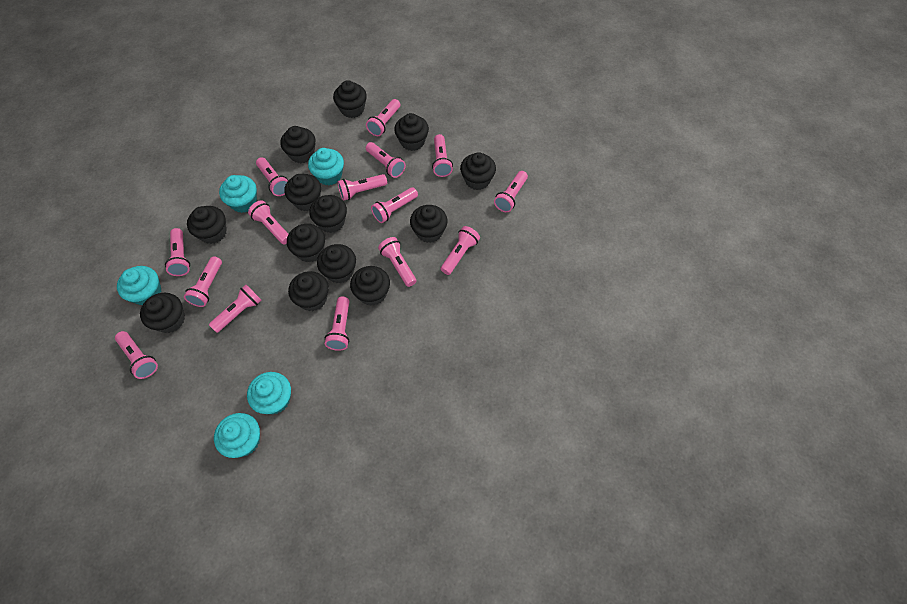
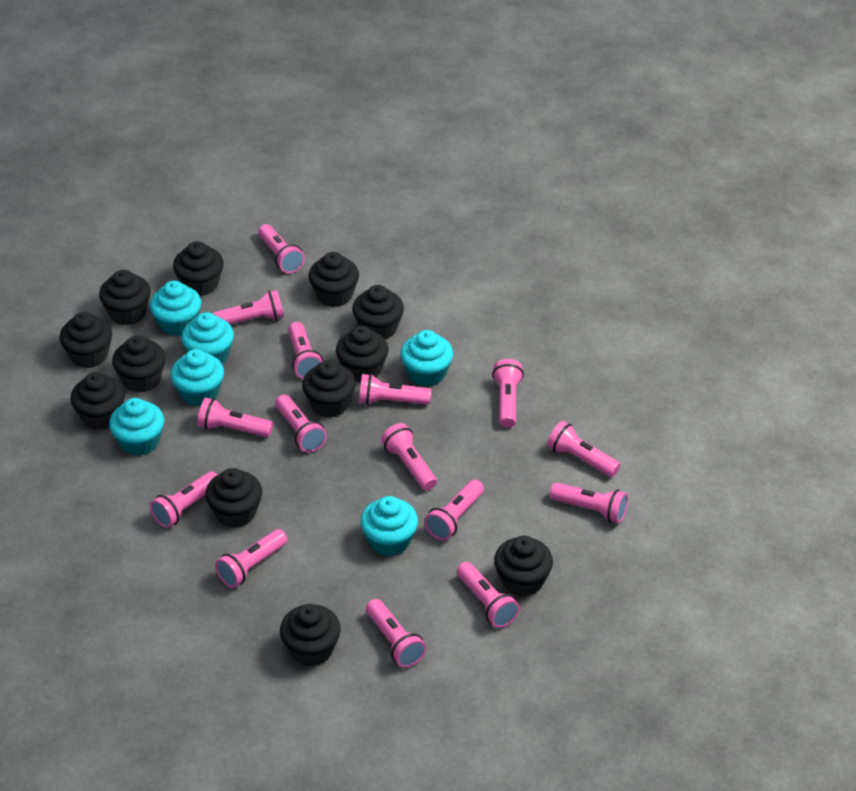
black cupcake: [140,293,185,333] [187,206,227,244] [280,126,316,163] [285,174,321,211] [287,224,325,262] [288,271,329,311] [309,195,347,233] [317,244,356,283] [333,80,367,118] [350,266,390,306] [394,113,429,151] [410,205,448,243] [460,152,496,190] = 13 -> [59,312,112,368] [70,372,125,430] [99,270,151,325] [112,336,166,393] [173,241,224,296] [205,468,262,528] [280,604,341,666] [302,360,356,418] [308,252,359,307] [336,326,389,382] [352,285,404,339] [494,536,553,597] = 12
turquoise cupcake: [117,266,161,305] [214,413,260,458] [219,175,257,213] [247,372,291,414] [308,148,344,185] = 5 -> [109,398,164,456] [150,281,201,336] [171,349,224,406] [181,312,234,363] [360,496,418,556] [400,330,453,387] = 6

